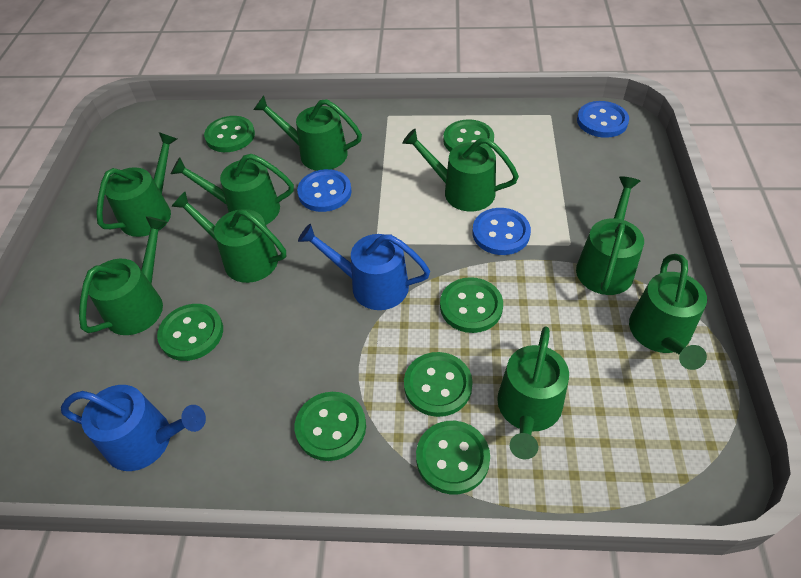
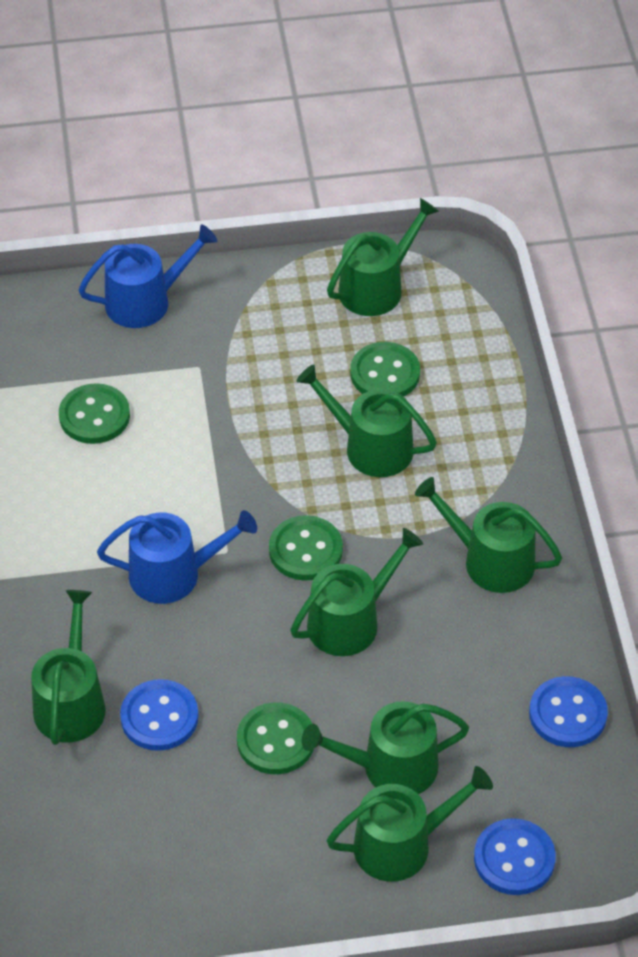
green button: [157,304,223,361] [204,116,255,152] [295,392,366,461] [404,352,473,417] [416,421,490,495] [440,277,503,333] [443,119,494,152] = 7 -> [59,383,130,444] [237,702,314,774] [269,515,343,581] [350,342,420,397] = 4
green watering can: [79,216,167,335] [96,132,177,237] [171,154,294,225] [171,192,286,283] [253,96,362,171] [402,129,519,212] [497,326,569,459] [576,176,644,295] [629,254,707,370] = 9 -> [31,590,106,745] [290,528,423,656] [297,364,437,477] [302,701,469,794] [326,766,493,882] [327,198,439,316] [415,477,562,593] = 7

